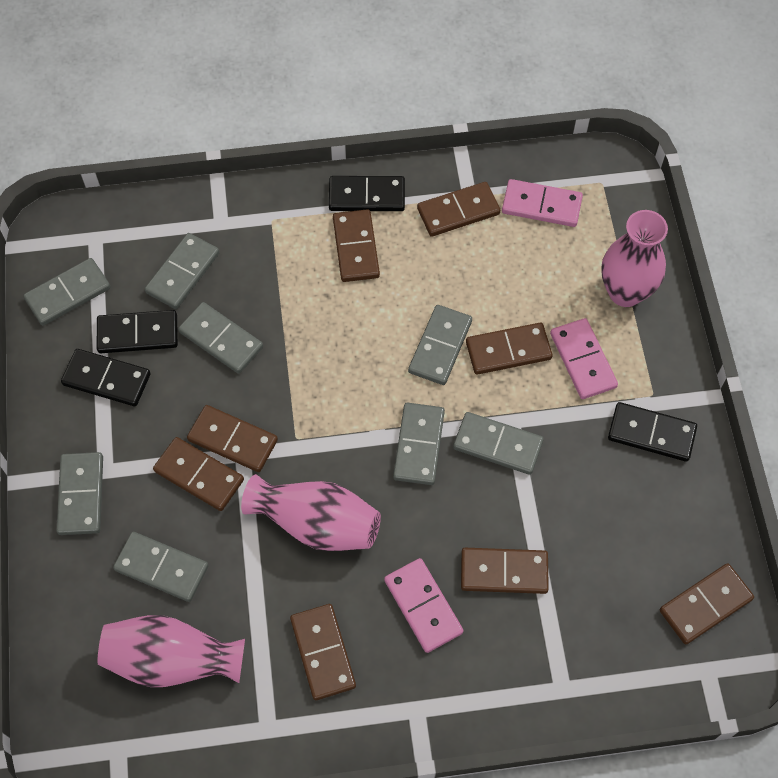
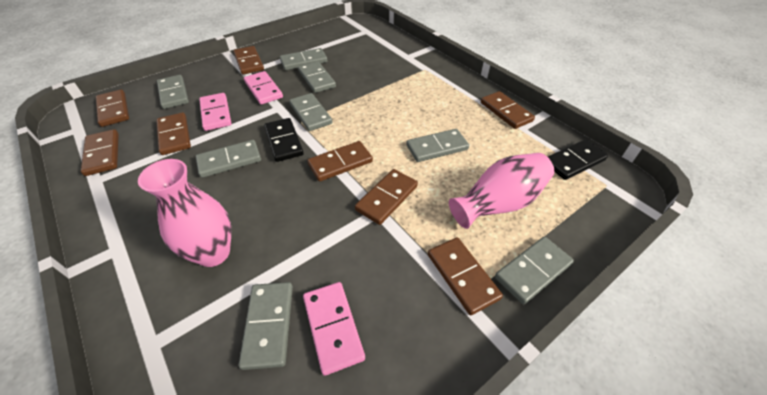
black domino: [61,349,151,406] [97,310,178,353] [329,176,405,211] [608,402,697,462] = 4 -> [264,118,304,162] [548,139,608,180] = 2
pink vase: [97,615,245,687] [241,474,381,551] [601,210,668,307] = 3 -> [138,159,231,267] [449,153,554,229] = 2

